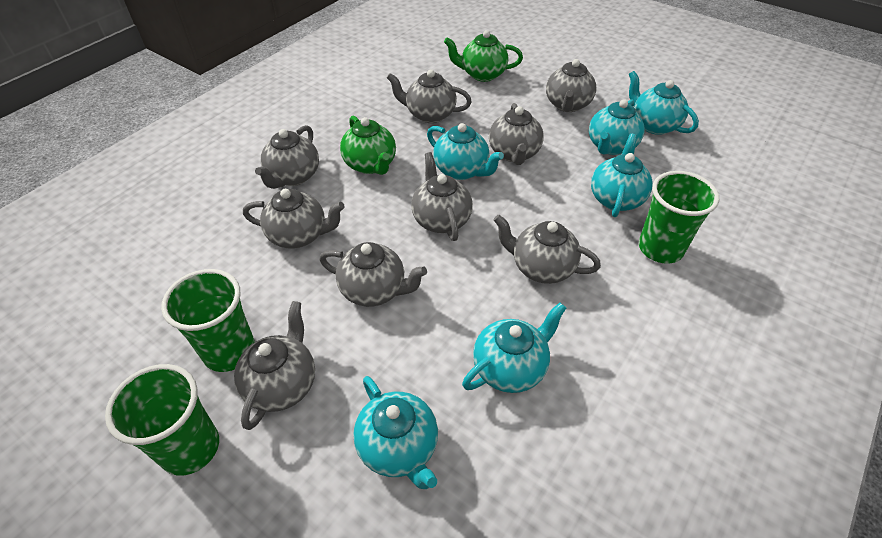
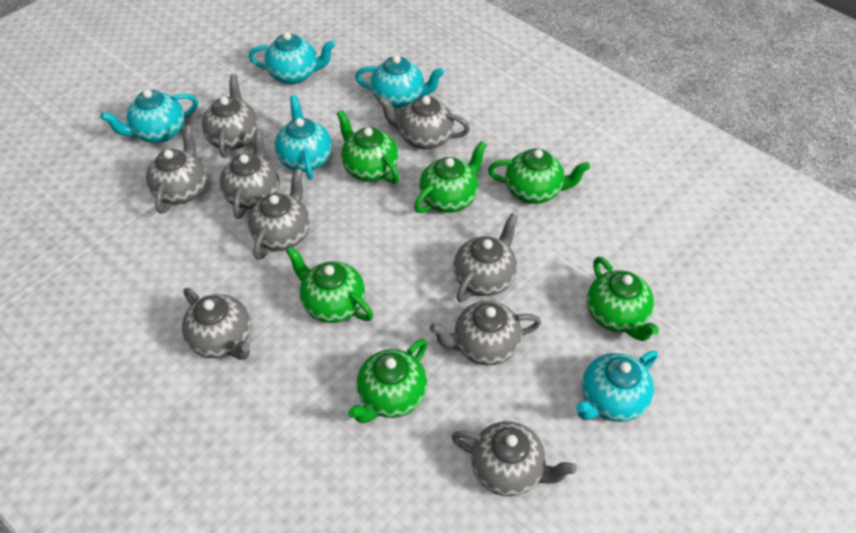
green cup: [105,364,219,476] [161,269,255,372] [639,171,719,264] = 3 -> none = 0
green teapot: [340,116,396,175] [444,30,523,82] = 2 -> [286,246,373,323] [337,110,400,184] [348,339,427,423] [414,141,487,213] [488,149,590,204] [587,256,659,341] = 6
turquoise teapot: [353,376,438,489] [427,123,504,180] [462,303,566,393] [589,99,645,155] [591,134,653,217] [629,71,699,135] = 6 -> [100,89,198,143] [249,32,335,84] [275,95,332,179] [355,55,444,108] [576,350,658,422] = 5

